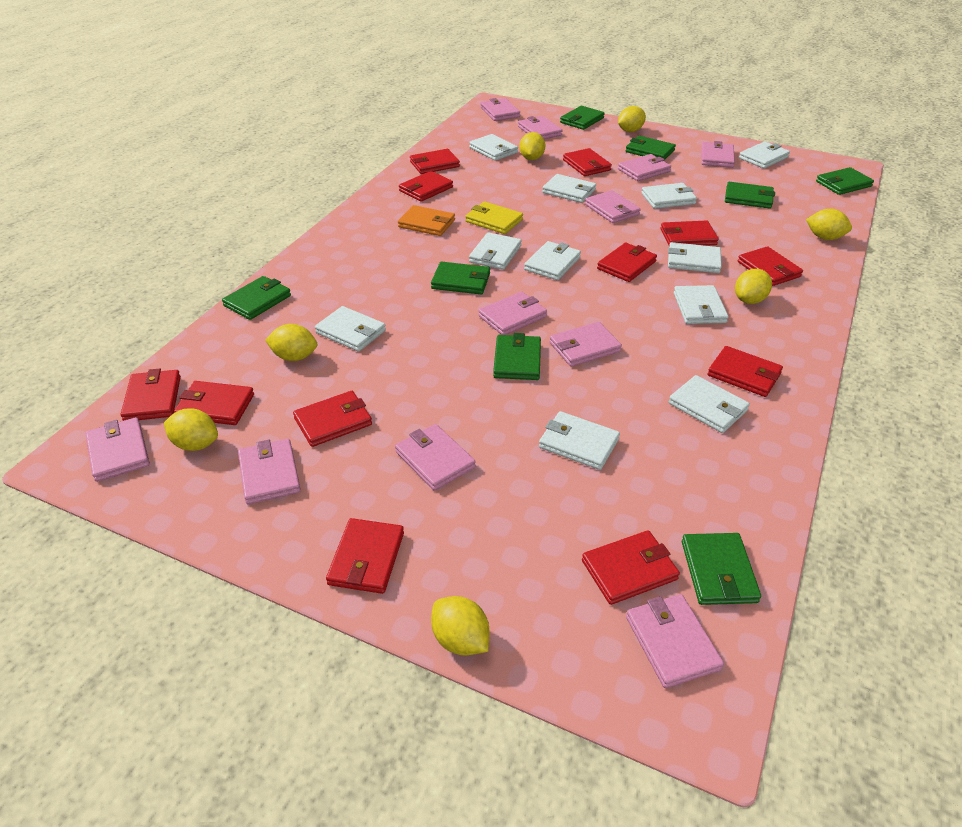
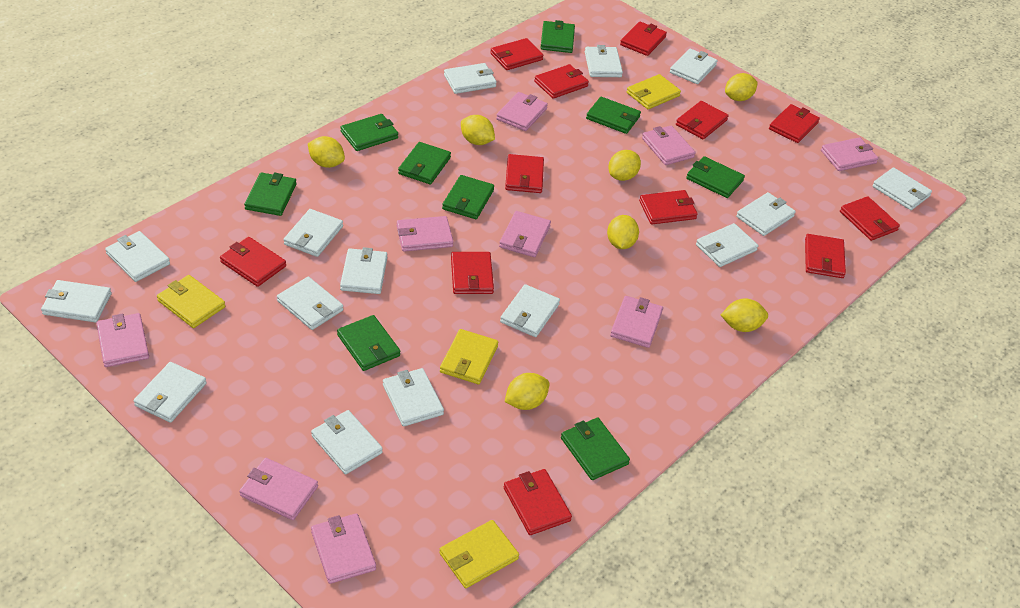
green wallet: [222,276,291,320] [431,262,490,294] [493,333,541,380] [560,106,605,130] [625,136,676,159] [682,533,761,605] [725,182,775,209] [816,167,874,195] = 8 -> [244,172,296,216] [337,315,400,371] [340,114,398,151] [398,142,451,185] [442,175,494,219] [540,20,575,53] [561,418,630,480] [586,97,641,134] [686,156,745,198] = 9
orange wallet: [398,205,455,236] = 1 -> none = 0
pink wallet: [86,417,150,482] [238,439,301,504] [395,424,476,490] [478,292,547,335] [480,98,520,121] [518,116,563,139] [549,322,622,367] [585,190,641,223] [618,154,671,181] [626,594,724,688] [701,141,735,168] = 11 -> [96,313,149,367] [239,458,318,520] [311,513,376,584] [397,216,454,252] [496,92,548,131] [499,211,551,257] [610,296,663,348] [642,126,695,165] [821,137,878,171] = 9
white wallet: [315,306,386,352] [469,134,518,161] [469,232,522,270] [524,241,581,280] [539,411,620,470] [542,174,596,203] [641,183,697,209] [668,242,722,273] [669,375,750,433] [674,285,729,324] [739,141,790,169] = 11 -> [41,280,112,323] [105,231,170,282] [134,362,207,423] [277,277,343,330] [283,209,343,257] [311,410,383,474] [340,247,387,294] [383,368,444,427] [444,63,497,94] [500,284,560,337] [585,45,623,77] [670,49,718,84] [696,223,758,267] [736,192,796,236] [872,167,932,210] = 15
yellow wallet: [465,201,523,234] = 1 -> [157,275,225,328] [439,520,519,588] [440,329,498,384] [627,74,681,109] = 4

